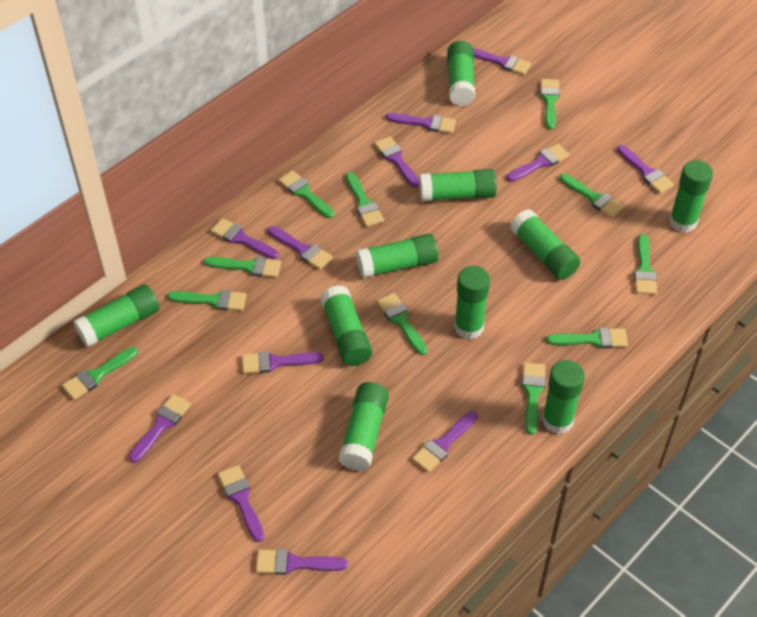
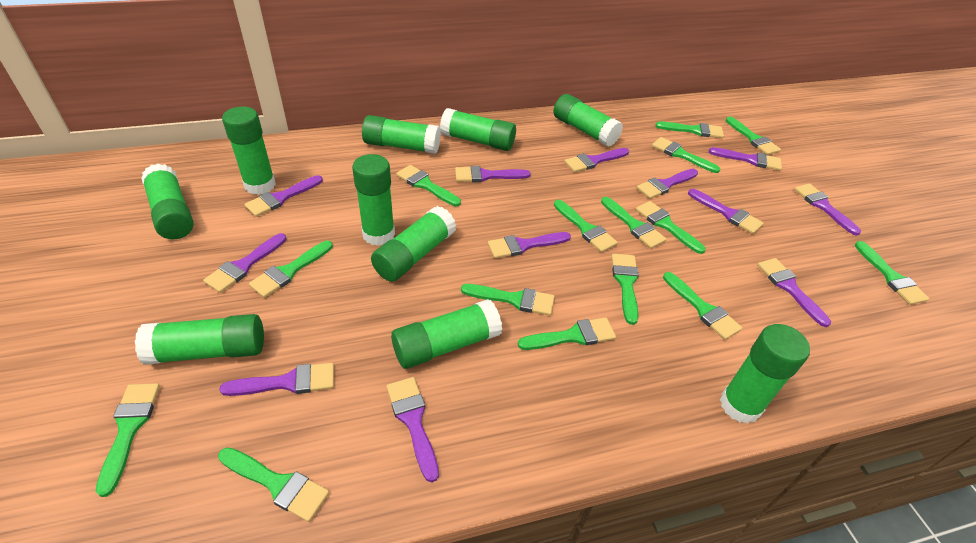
green brush: [62,347,138,400] [167,290,246,311] [204,257,281,278] [279,170,334,218] [346,172,384,227] [377,293,427,355] [522,363,546,435] [540,79,560,129] [546,328,628,348] [559,173,624,218] [634,234,657,295] = 11 -> [96,383,160,497] [218,447,329,522] [249,241,333,298] [396,165,461,206] [461,284,555,315] [518,317,616,350] [554,200,618,252] [601,197,667,249] [612,254,639,325] [636,201,705,254] [652,137,720,173] [655,122,724,138] [663,272,742,340] [726,117,781,155] [855,241,930,305] = 15

